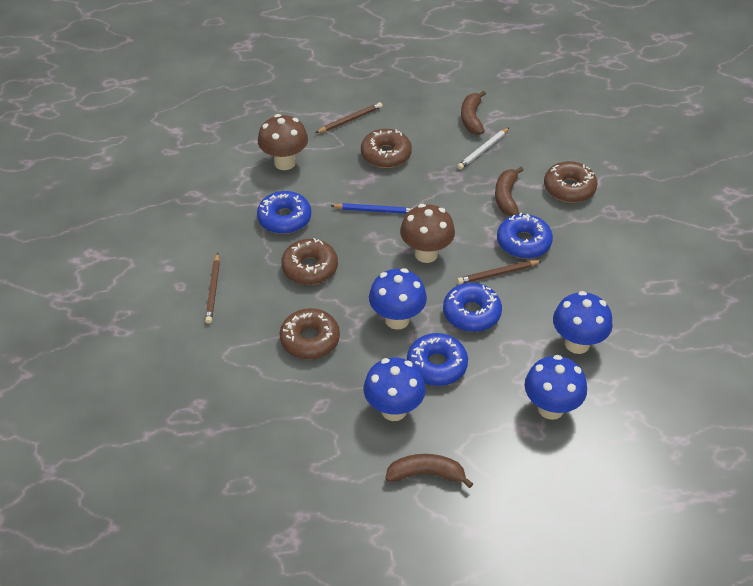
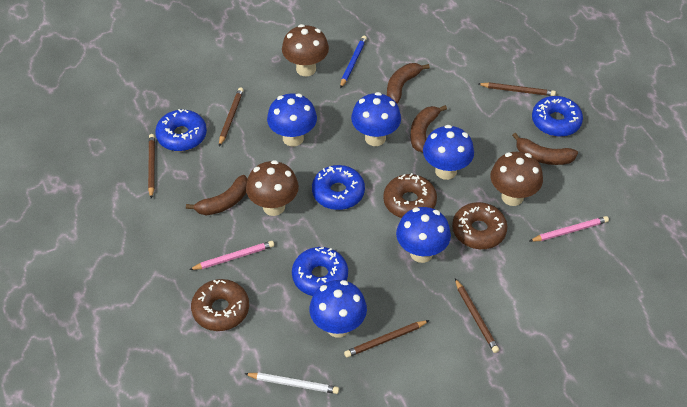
blue mushroom: [363,357,426,421] [369,268,427,330] [525,355,587,420] [553,291,613,354] = 4 -> [267,93,317,146] [309,280,367,338] [351,92,401,146] [396,207,451,263] [423,125,474,180] = 5
brown banana: [385,454,473,488] [461,91,486,135] [495,167,524,216] = 3 -> [186,175,248,215] [387,63,430,103] [410,105,447,152] [512,133,578,165] = 4
brown donut: [280,308,340,359] [281,238,338,285] [361,129,412,168] [544,161,597,203] = 4 -> [191,279,249,331] [383,173,437,218] [452,202,507,249] = 3
brown mushroom: [258,114,308,170] [400,204,455,263] = 2 -> [246,160,299,216] [282,24,329,76] [491,152,543,206] = 3
brown pencil: [205,253,220,324] [316,102,383,133] [457,260,542,284] = 3 -> [148,134,155,198] [219,87,244,146] [344,320,430,358] [455,279,499,353] [478,82,556,96] = 5
pink pencil: none = 0 -> [189,241,274,270] [530,216,609,242] = 2

